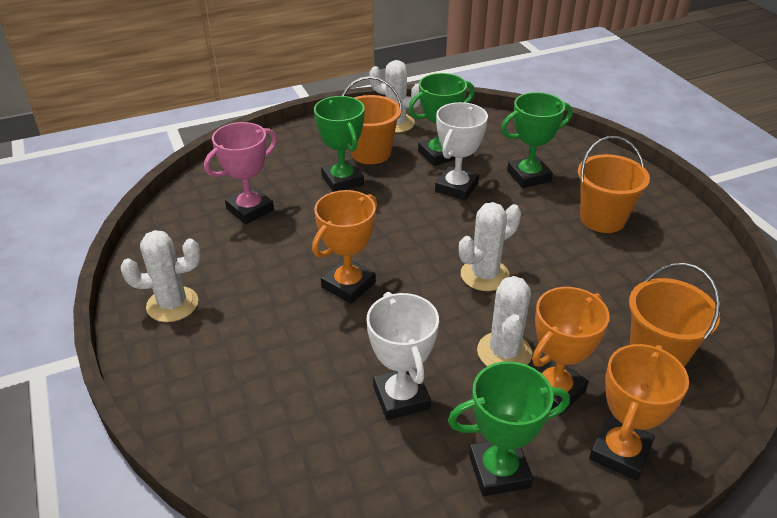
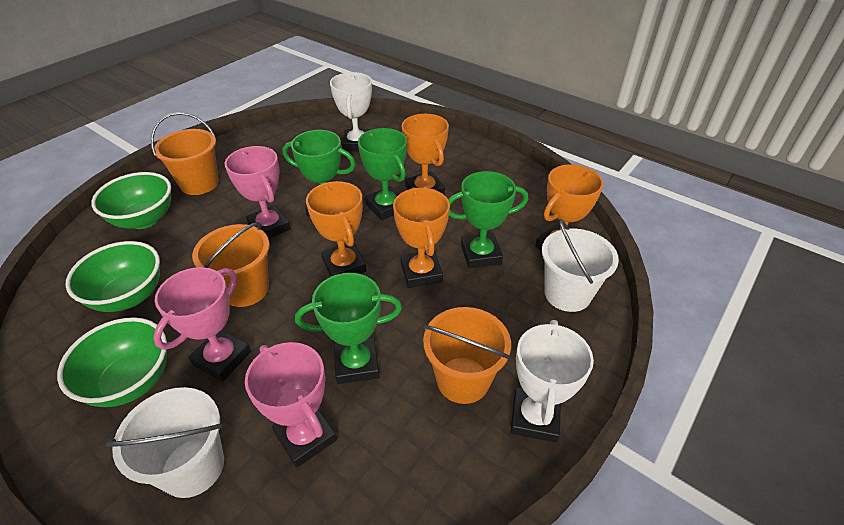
green bowl: none = 0 -> [57,317,167,407] [65,241,160,312] [91,172,171,229] = 3
orange trophy: [312,190,377,304] [532,287,610,416] [589,344,689,481] = 3 -> [306,181,367,276] [393,188,450,288] [402,114,449,195] [535,164,603,251] = 4
pink trophy: [204,122,277,224] = 1 -> [153,267,251,382] [225,146,291,239] [245,342,337,468] = 3
white bucket: none = 0 -> [106,387,224,498] [542,219,619,312] = 2
white cactus: [121,230,200,322] [369,60,421,133] [459,202,521,291] [477,276,532,366] = 4 -> none = 0

